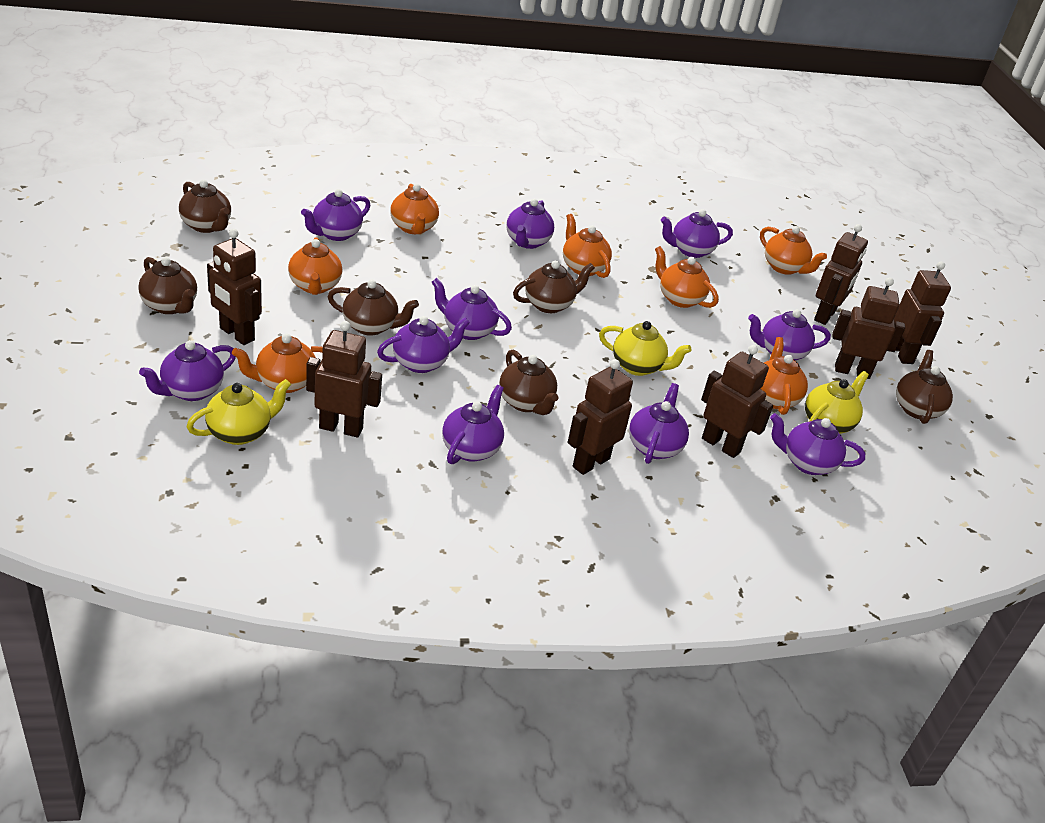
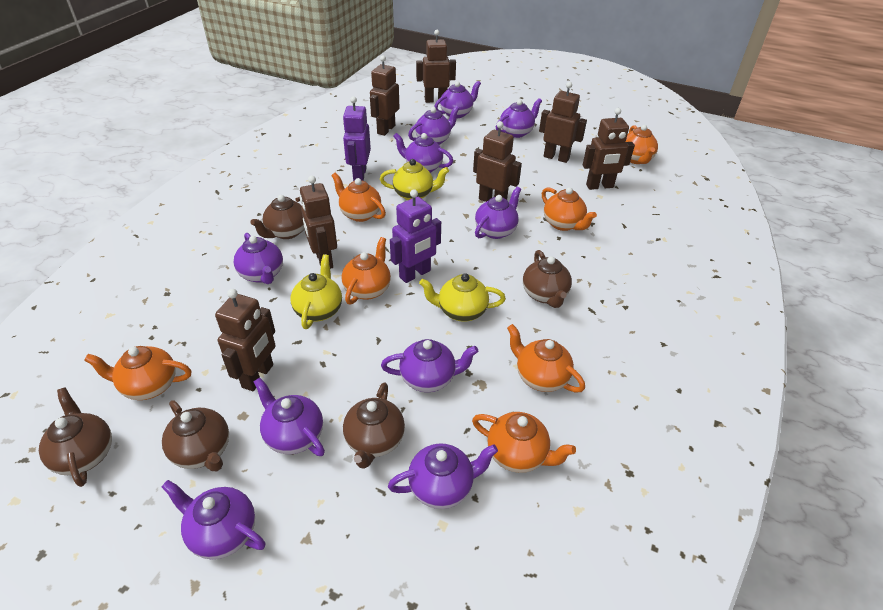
brown teapot: [138,257,197,314] [179,180,231,233] [327,280,419,336] [499,350,558,415] [513,260,595,313] [896,350,953,424] = 6 -> [39,387,112,487] [162,400,229,471] [250,195,305,239] [343,382,405,469] [523,250,572,308] = 5
purple robot: none = 0 -> [343,96,371,181] [390,189,441,283] = 2

